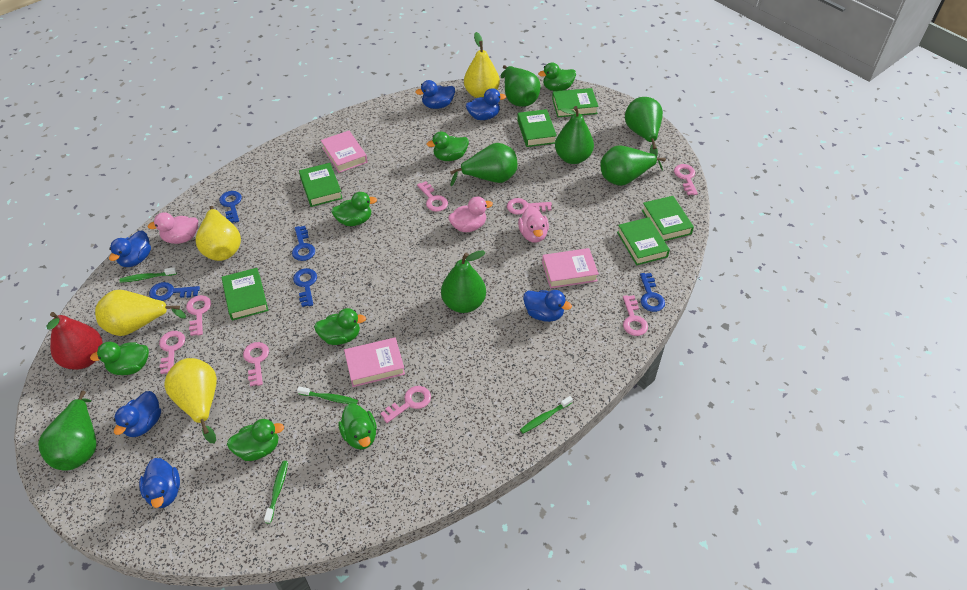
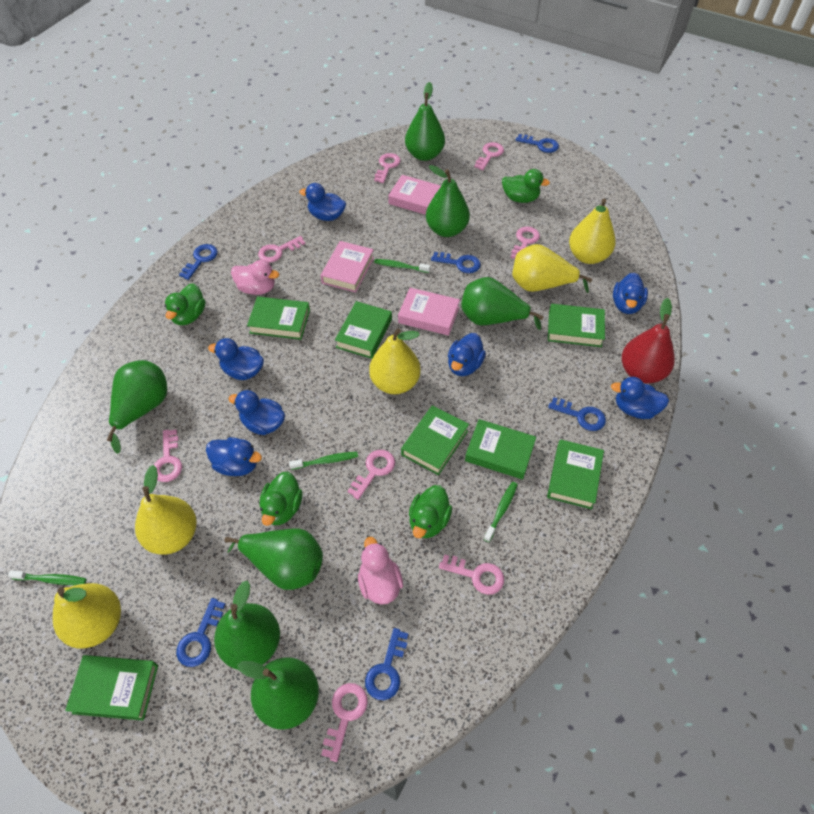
blue duck: [109,231,151,267] [114,391,161,437] [139,458,180,508] [415,80,455,109] [466,88,506,120] [523,290,572,322] = 6 -> [206,437,262,476] [208,338,264,380] [228,390,285,435] [299,183,346,221] [448,333,486,376] [611,377,669,419] [613,273,648,314] = 7
blue key: [149,282,200,301] [219,191,242,223] [292,226,315,261] [293,268,317,307] [640,273,665,312] = 5 -> [176,598,225,667] [179,244,218,280] [365,628,408,700] [431,252,481,273] [516,134,559,153] [548,397,606,431] = 6
green book: [221,268,268,321] [299,163,343,207] [517,109,557,147] [552,88,598,117] [617,217,670,265] [642,196,694,241] = 6 -> [65,655,158,721] [247,296,310,340] [335,301,392,359] [401,405,469,475] [465,419,536,479] [547,439,604,509] [548,304,605,347] = 7
green duck: [90,341,149,375] [227,419,284,461] [314,308,366,345] [331,192,377,226] [338,403,377,450] [427,131,469,161] [538,63,576,91] = 7 -> [165,283,206,325] [260,471,303,526] [409,485,452,538] [502,169,550,203] = 4
pink duck: [148,212,198,244] [448,197,493,232] [518,206,549,243] = 3 -> [231,260,279,295] [358,537,403,605] = 2
yellow pear: [95,290,186,336] [164,358,217,443] [196,206,241,261] [464,32,500,98] = 4 -> [53,583,121,649] [135,465,197,555] [369,328,421,394] [512,244,592,293] [569,199,616,264] = 5

